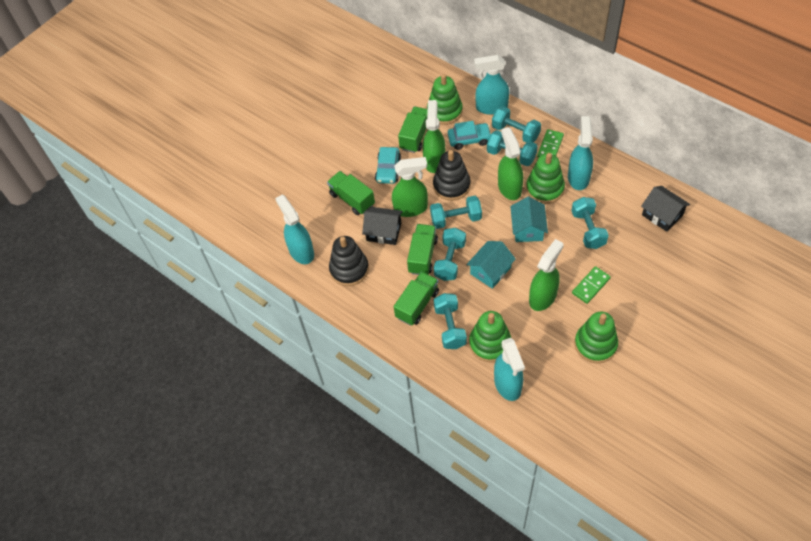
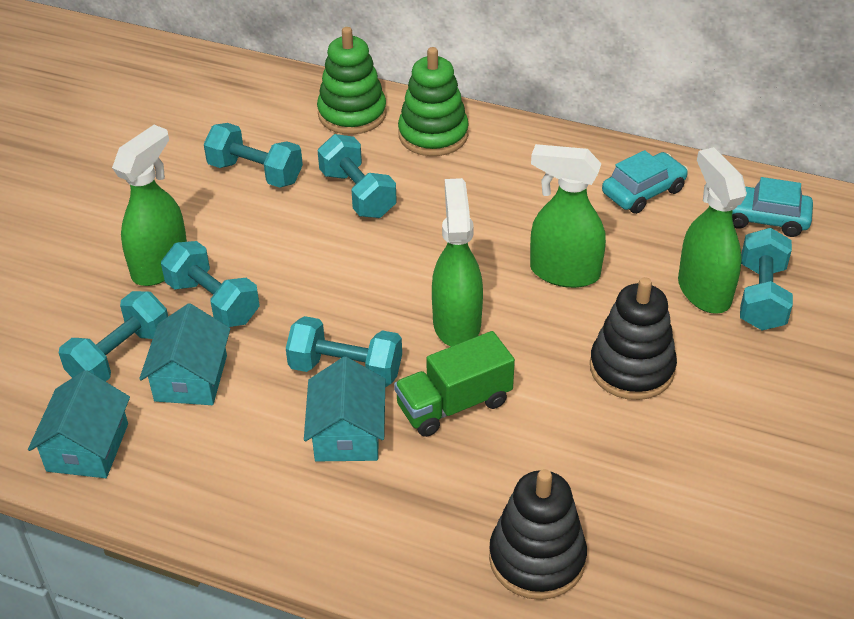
black house: [362,207,403,245] [641,186,690,232] = 2 -> none = 0
green domino: [537,129,564,158] [572,266,611,304] = 2 -> none = 0
green stacking toy: [427,74,463,125] [469,311,511,362] [526,153,565,204] [575,311,618,363] = 4 -> [317,27,387,135] [398,47,469,156] = 2
green truck: [327,171,375,215] [394,272,439,326] [398,107,428,153] [407,224,438,275] = 4 -> [394,331,515,437] = 1
turquoise house: [466,241,516,289] [510,197,548,242] = 2 -> [28,370,130,478] [139,303,230,405] [304,357,386,461] = 3
turquoise spray bottle: [275,194,314,264] [474,55,509,115] [494,338,525,401] [568,116,593,190] = 4 -> none = 0

